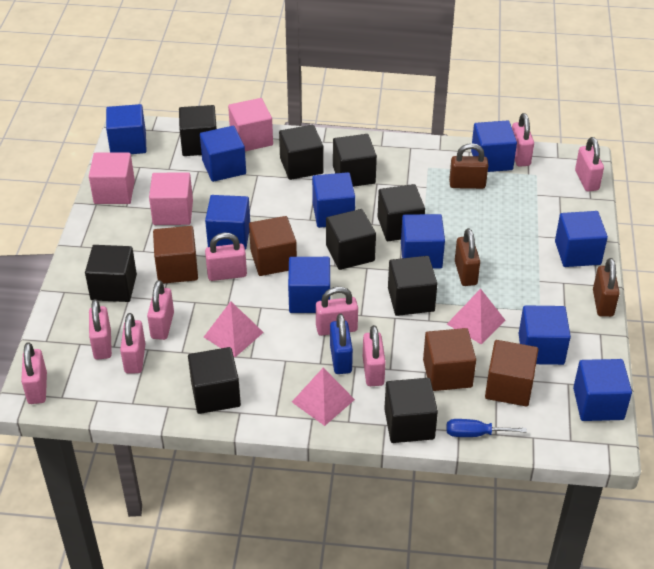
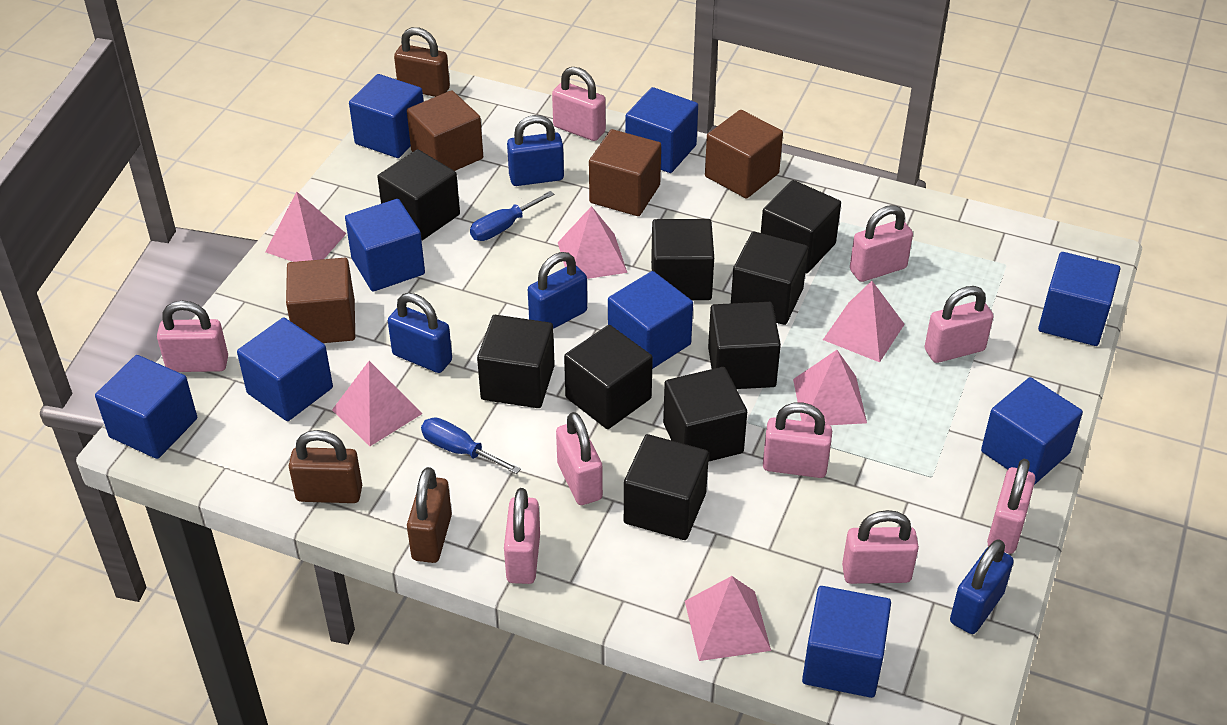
blue cube: [106,104,147,154] [200,126,246,182] [205,195,250,250] [288,257,330,313] [312,172,355,228] [401,214,445,269] [471,120,517,172] [519,305,571,365] [555,211,608,267] [573,359,632,421] = 10 -> [95,355,197,459] [237,318,333,421] [345,199,425,292] [349,74,424,158] [608,271,693,369] [625,87,698,173] [802,586,891,698] [981,377,1083,485] [1038,252,1120,346] = 9
blue padlock: [330,314,353,374] = 1 -> [388,293,452,373] [507,115,564,186] [528,252,587,329] [950,539,1014,634] = 4
blue screwdriver: [446,419,527,437] = 1 -> [421,417,521,474] [470,191,554,241] = 2
pink cube: [89,153,135,204] [149,172,193,225] [228,98,273,151] = 3 -> none = 0
pink pyramid: [204,301,264,357] [292,368,355,426] [447,289,506,345] = 3 -> [265,192,346,262] [332,361,422,446] [558,206,627,279] [685,576,771,661] [793,350,867,425] [823,281,905,362] = 6

